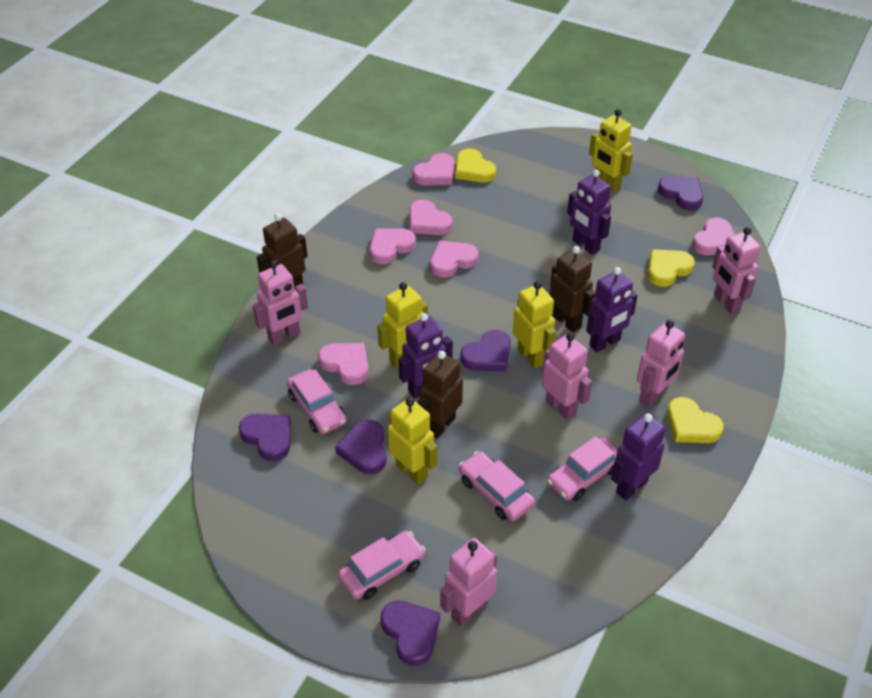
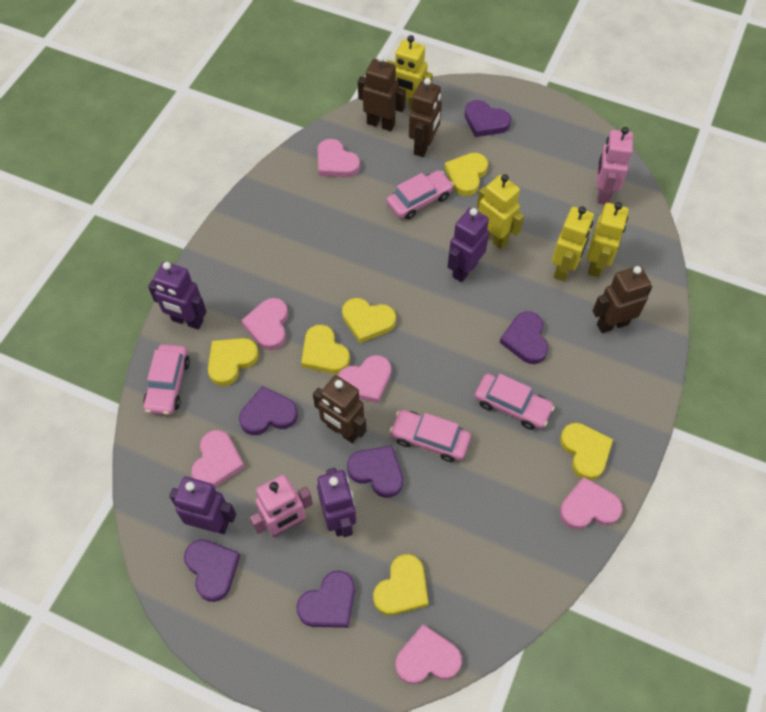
brown robot: [257,214,308,289] [418,351,463,439] [550,246,596,333] = 3 -> [313,375,366,443] [358,55,406,131] [409,78,442,157] [593,266,652,333] = 4
pink robot: [253,260,308,346] [440,538,497,627] [542,333,592,420] [637,320,685,407] [712,227,761,314] = 5 -> [250,475,313,537] [596,127,633,204] = 2
purple heart: [239,414,290,461] [335,419,387,474] [381,600,440,666] [460,330,511,372] [658,176,703,210] = 5 -> [184,540,240,602] [239,386,298,435] [296,571,355,628] [347,446,403,498] [465,100,511,137] [500,311,548,364] = 6
yellow heart: [455,148,496,183] [648,249,695,287] [667,397,724,443] = 3 -> [208,338,259,386] [301,325,350,374] [342,298,396,343] [373,554,429,615] [444,153,488,196] [560,423,613,480] = 6

